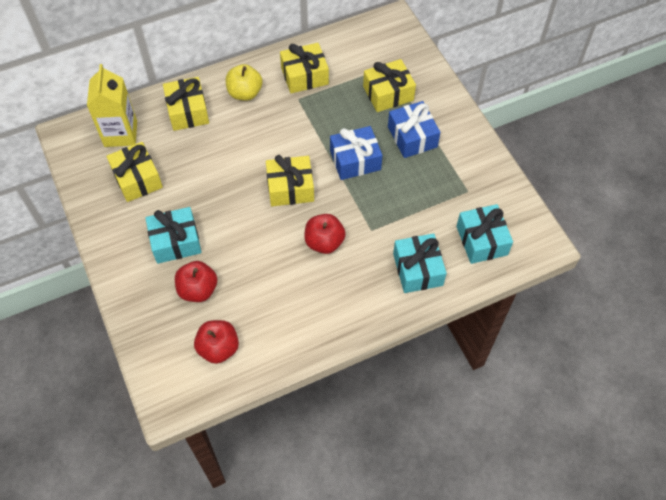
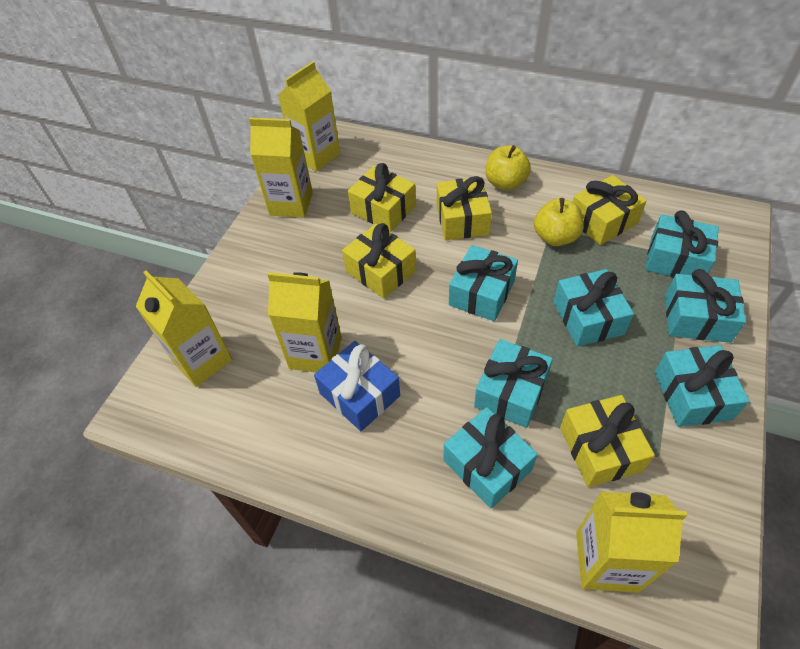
blue gift: [330,126,383,180] [388,101,440,158] = 2 -> [314,341,400,431] = 1
red apple: [175,261,217,302] [194,320,239,364] [304,214,346,254] = 3 -> none = 0
turquoise gift: [145,207,202,264] [393,233,447,293] [456,204,513,264] = 3 -> [443,407,538,508] [449,245,518,321] [474,339,553,428] [554,269,634,347] [645,210,719,277] [655,345,749,427] [665,269,746,343] = 7
yellow apple: [226,64,262,101] = 1 -> [485,145,531,190] [534,198,584,246] = 2
yellow carton: [87,64,137,147] = 1 -> [135,270,232,387] [249,118,313,218] [267,272,342,372] [278,61,340,172] [576,492,687,593] = 5

